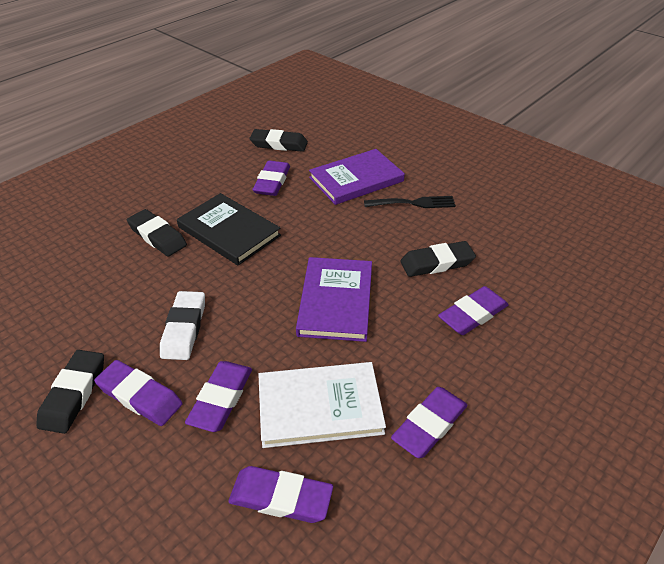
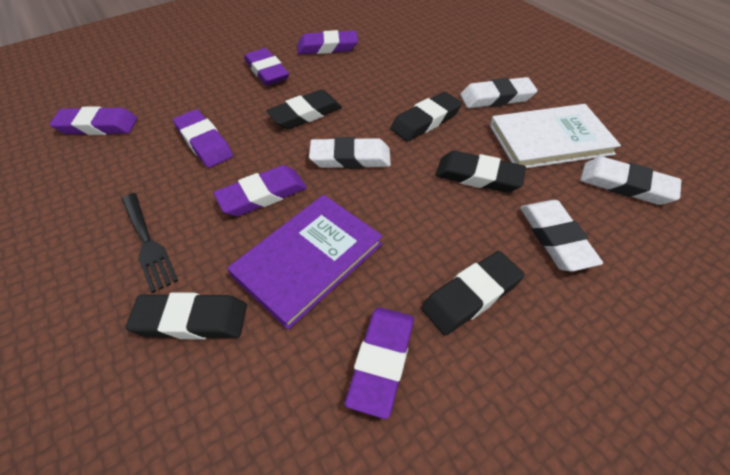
black book: [177,193,281,265] = 1 -> none = 0
black eraser: [36,350,104,434] [127,209,187,256] [249,129,308,152] [400,241,476,277] = 4 -> [125,292,247,339] [266,89,342,129] [391,92,462,141] [421,251,525,336] [435,151,526,193] = 5
purple book: [296,257,372,342] [309,149,405,205] = 2 -> [227,195,383,330] = 1
white eraser: [160,291,205,360] = 1 -> [309,137,391,169] [460,77,538,108] [520,200,603,272] [580,157,681,205] = 4

